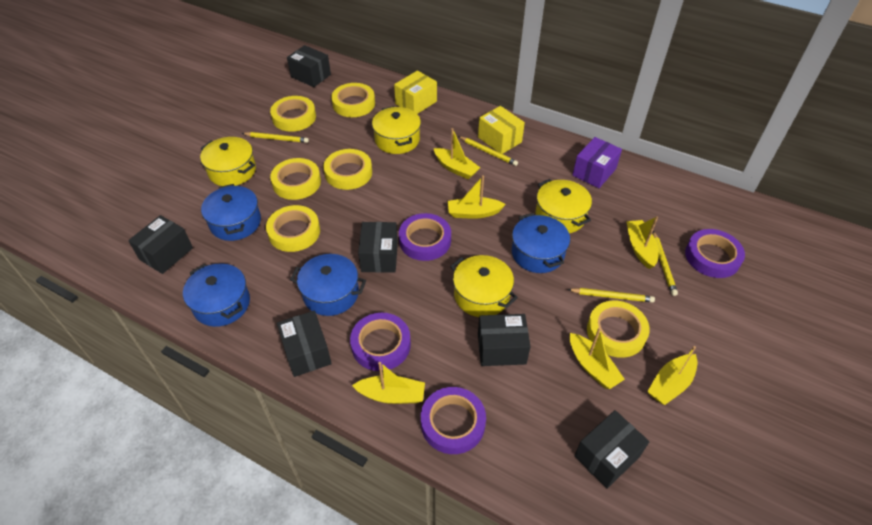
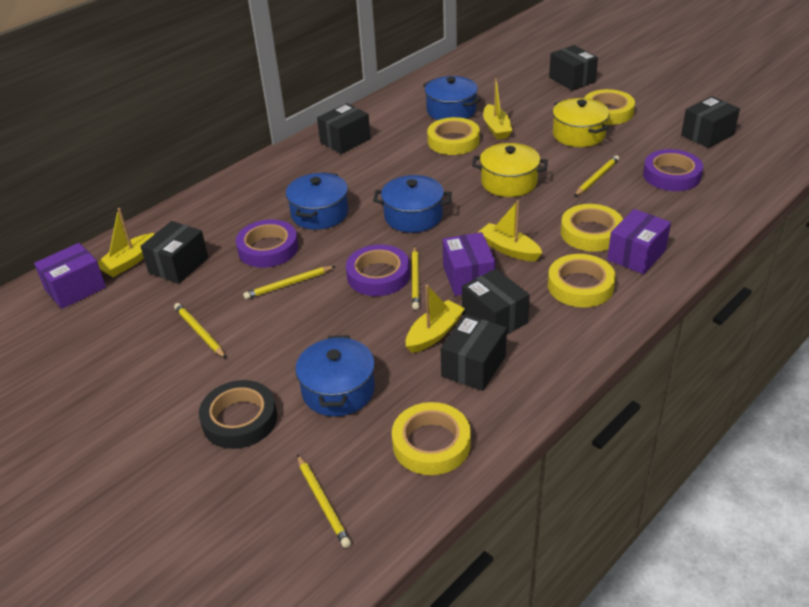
black tape: none = 0 -> [199,380,277,449] = 1
purple box: [572,137,622,188] = 1 -> [34,243,106,309] [442,232,496,296] [607,209,671,274] = 3
purple tape: [350,313,411,371] [399,213,451,261] [421,387,486,454] [685,229,745,278] = 4 -> [236,219,298,268] [346,244,410,296] [643,149,703,191] = 3
yellow boat: [352,362,425,404] [434,128,480,179] [448,175,506,219] [570,327,625,389] [626,216,659,269] [647,346,698,405] = 6 -> [98,208,154,277] [406,285,465,353] [478,200,542,261] [483,78,512,140] = 4
yellow box: [394,70,437,114] [478,106,525,154] = 2 -> none = 0
yellow pencil: [242,132,309,143] [458,136,518,166] [567,288,655,303] [653,231,678,296] = 4 -> [174,303,226,358] [243,266,335,299] [297,454,351,548] [412,246,420,310] [574,155,619,197] = 5
yellow pot: [200,137,256,186] [372,106,421,154] [450,255,518,317] [536,179,592,233] = 4 -> [472,143,548,197] [552,98,610,147] = 2
yellow tape: [266,205,320,252] [270,96,316,132] [270,158,321,200] [324,149,372,190] [331,83,375,117] [587,301,650,358] = 6 -> [392,402,471,475] [427,117,480,155] [548,254,616,308] [561,204,623,252] [584,89,635,125] = 5

